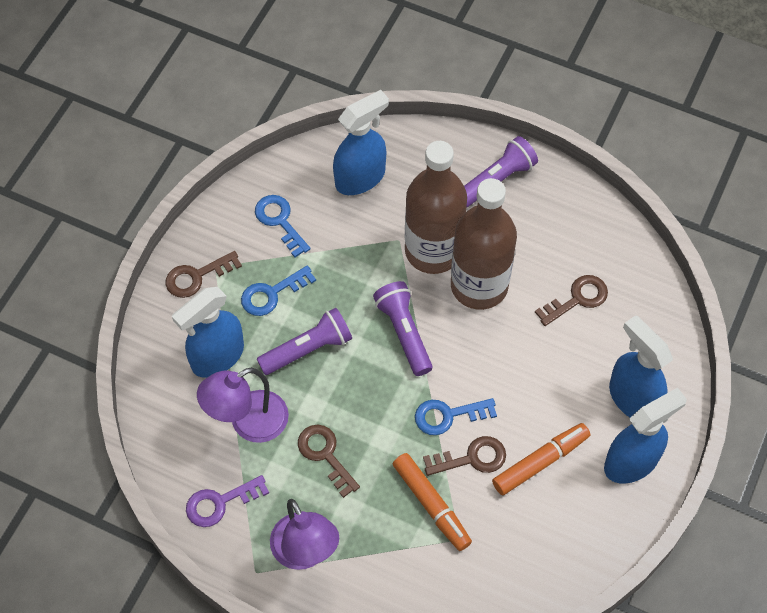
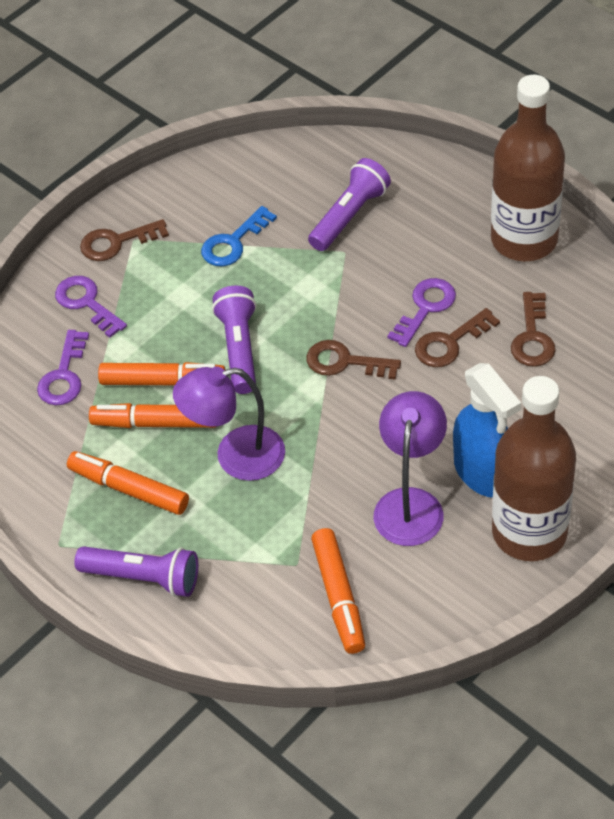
blue key: [241,265,316,316] [255,195,310,257] [415,398,497,435] = 3 -> [201,206,277,267] = 1
blue spray bottle: [172,287,244,378] [333,90,389,195] [604,388,687,484] [609,315,673,417] = 4 -> [453,363,521,498] = 1
orange marker: [393,453,472,551] [492,423,590,495] = 2 -> [67,451,189,515] [89,403,217,428] [98,362,225,385] [311,528,365,654] = 4
purple key: [186,475,269,527] = 1 -> [37,330,89,405] [55,276,127,338] [387,278,456,347] = 3

